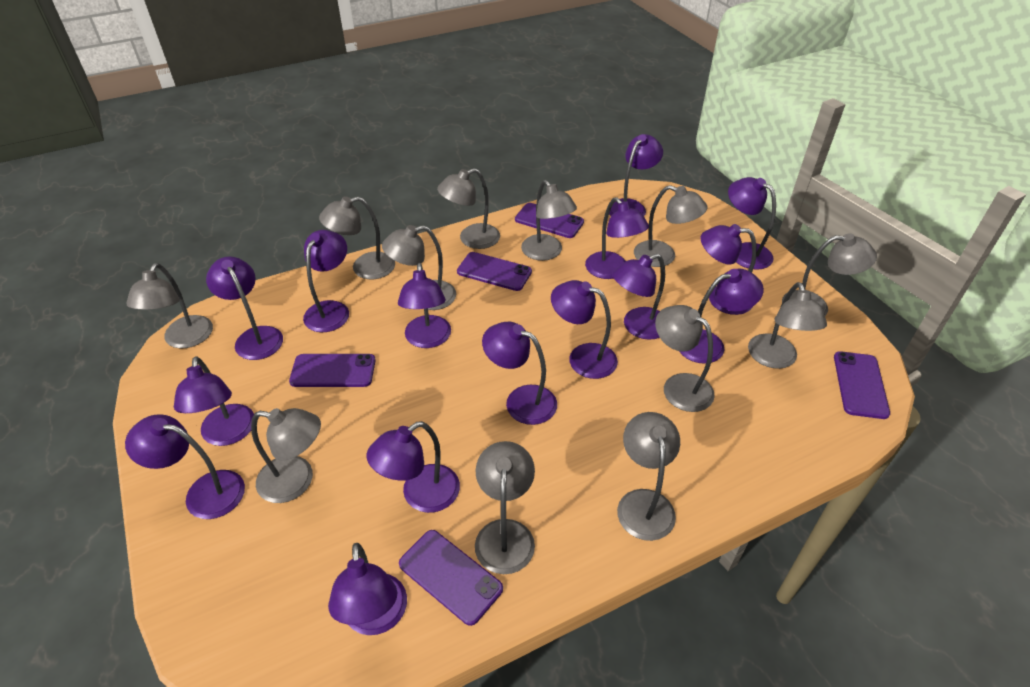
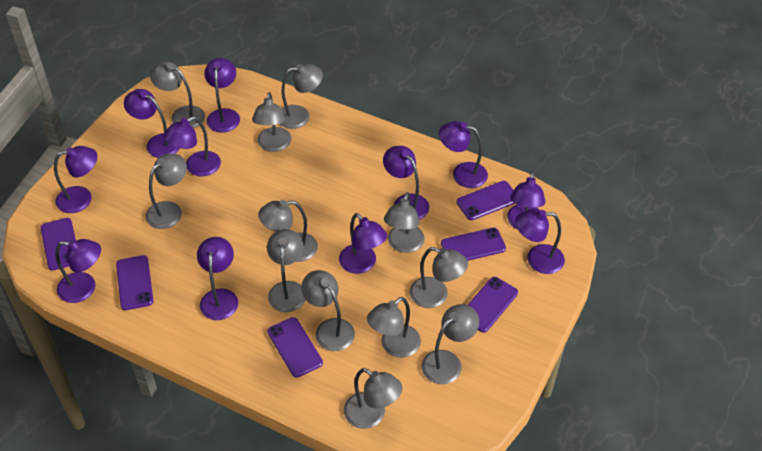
purple lamp: [125,414,245,519] [174,356,254,446] [206,256,283,360] [303,230,349,332] [328,543,407,635] [367,421,460,513] [398,263,451,348] [482,322,557,425] [551,280,618,379] [585,197,649,279] [609,134,663,216] [612,254,665,340] [679,269,764,364] [700,224,757,315] [728,177,776,270] = 15 -> [54,146,97,213] [56,239,101,303] [124,89,180,158] [163,116,221,176] [197,237,238,320] [204,58,240,133] [339,213,387,274] [383,146,429,220] [439,121,488,188] [507,171,545,230] [515,209,565,274] = 11
purple phone: [289,354,376,387] [399,530,503,626] [457,252,532,291] [515,203,584,238] [834,351,890,419] = 5 -> [41,218,76,270] [116,255,153,310] [267,317,323,378] [441,228,506,261] [457,181,515,220] [468,277,518,332] = 6

